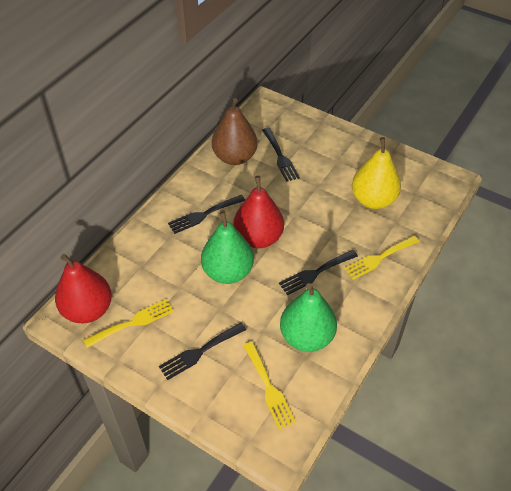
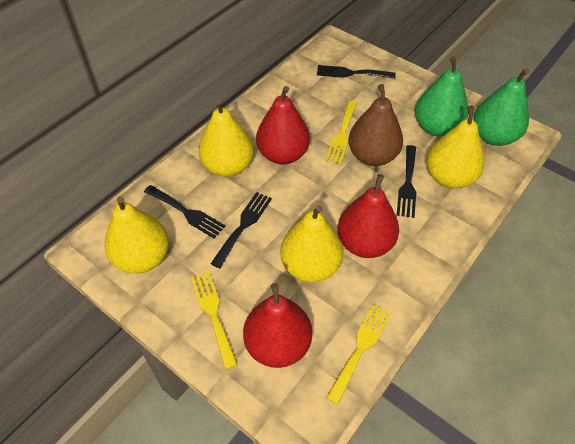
red pear: [55,254,112,323] [233,176,284,248] = 2 -> [243,283,312,368] [256,86,310,165] [337,174,399,258] = 3
yellow pear: [352,137,401,209] = 1 -> [105,196,169,274] [198,99,254,177] [280,205,343,282] [427,105,484,189] = 4

